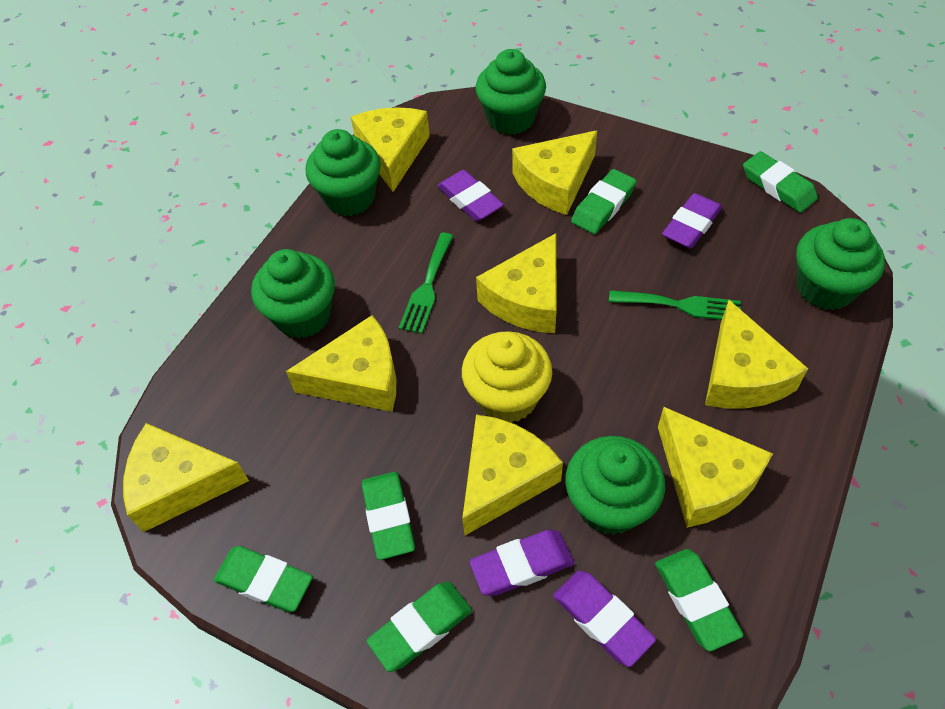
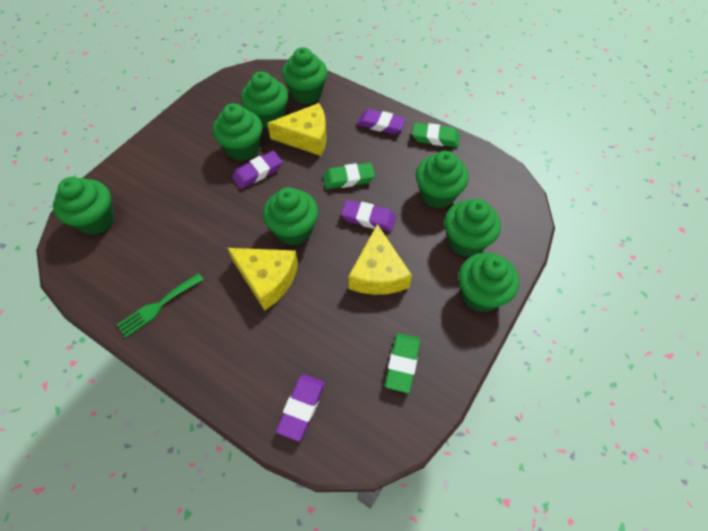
green cupcake: [251,249,335,338] [306,129,381,216] [475,49,546,135] [565,436,665,535] [796,218,885,310] = 5 -> [53,177,115,235] [213,103,262,161] [241,71,288,128] [263,187,318,246] [282,47,327,104] [416,151,469,209] [444,199,501,257] [459,252,519,312] = 8
green eraser: [214,546,313,612] [362,472,415,560] [367,582,472,672] [571,169,637,234] [655,549,744,652] [743,151,818,213] = 6 -> [323,163,375,189] [385,333,420,393] [412,123,460,147] = 3
green fork: [399,233,453,334] [609,290,741,320] = 2 -> [117,273,204,338] = 1
yellow cheese: [123,423,249,532] [286,315,396,412] [351,107,430,192] [462,414,563,535] [476,233,557,333] [512,131,597,215] [658,407,773,528] [705,300,808,408] = 8 -> [228,248,298,311] [267,103,327,156] [348,224,412,295] = 3
yellow cupcake: [462,331,552,423] = 1 -> none = 0

